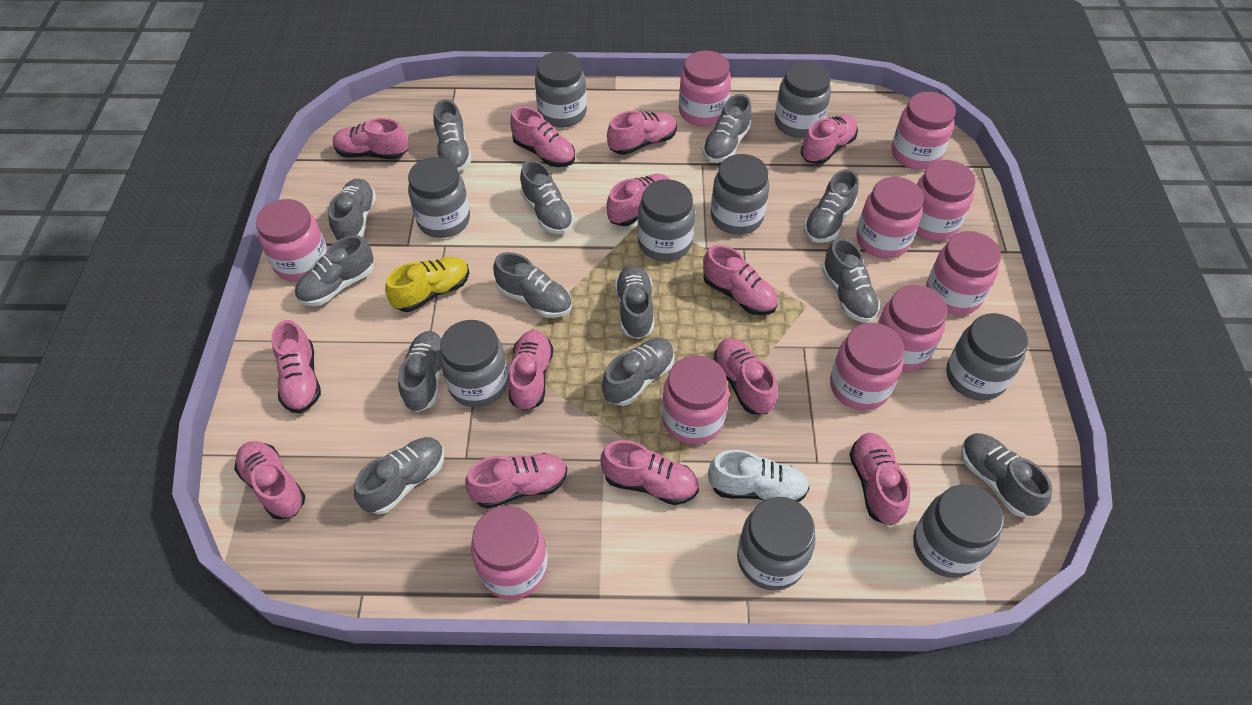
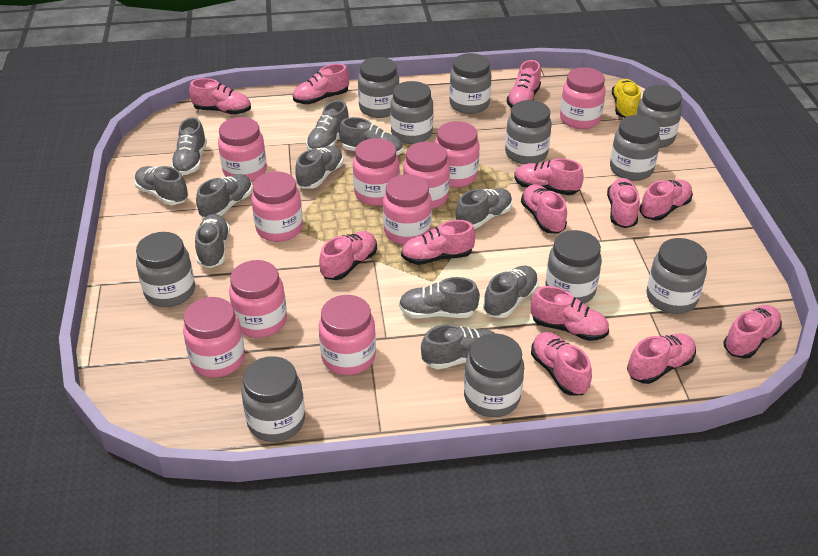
grey jar: [408,157,470,238] [440,320,508,407] [535,52,587,128] [638,179,695,261] [711,154,769,235] [737,497,816,591] [775,61,831,138] [913,485,1004,578] [946,313,1028,401] = 9 -> [136,232,195,307] [241,356,305,442] [358,57,399,118] [390,81,433,144] [449,53,492,114] [464,333,524,417] [505,100,552,164] [545,230,602,304] [610,115,660,181] [636,85,682,148] [646,238,707,314] = 11
grey shoe: [295,235,374,306] [328,179,376,241] [354,437,444,514] [398,331,442,412] [433,99,472,172] [493,252,572,318] [520,160,574,234] [602,338,674,406] [615,265,654,339] [702,94,751,163] [804,169,859,243] [822,238,880,323] [961,433,1053,517] = 13 -> [134,166,188,205] [171,117,207,175] [195,214,230,268] [196,174,252,218] [295,146,343,189] [306,100,349,150] [339,117,403,155] [399,277,480,319] [421,324,495,370] [456,188,512,229] [483,266,539,318] = 11
white shoe: [708,450,809,502] = 1 -> none = 0

